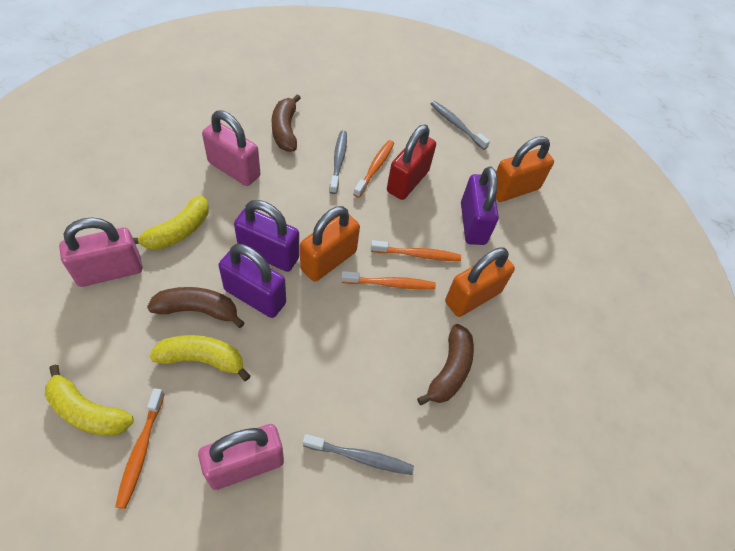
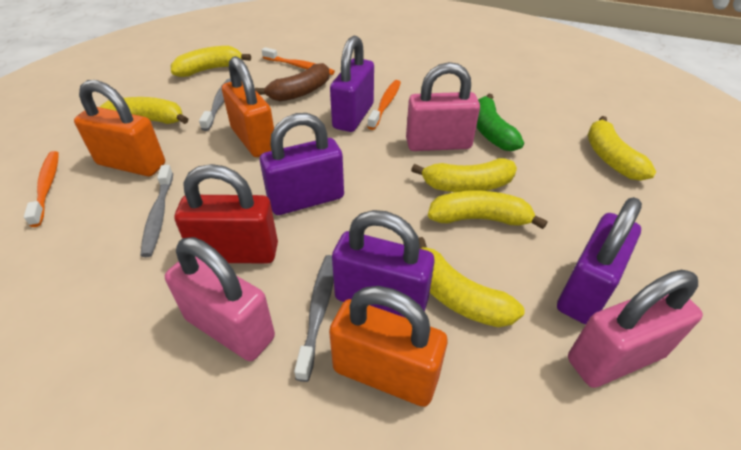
brown banana: [147,287,244,328] [272,94,301,152] [417,324,474,406] = 3 -> [255,63,329,101] = 1
green banana: none = 0 -> [476,94,524,151] = 1
orange toothbrush: [115,388,165,509] [341,271,436,290] [353,140,394,198] [371,240,461,261] = 4 -> [24,151,59,227] [262,47,335,75] [367,80,401,130] = 3
purple padlock: [219,244,286,318] [234,200,299,272] [461,166,499,245] = 3 -> [260,113,344,215] [330,36,374,132] [332,210,435,318] [557,197,642,324] = 4
yellow banana: [45,365,134,436] [133,195,209,250] [149,335,251,381] = 3 -> [100,97,188,124] [171,46,251,77] [411,158,517,192] [418,237,525,327] [428,190,547,229] [588,116,656,181] = 6

